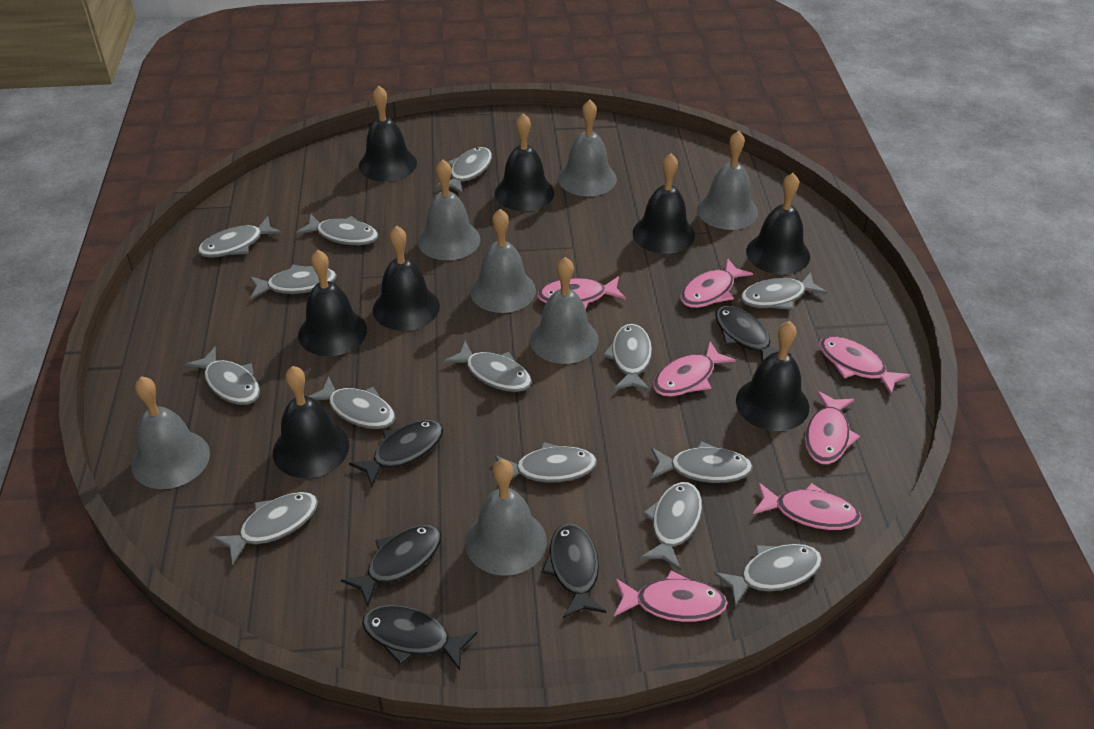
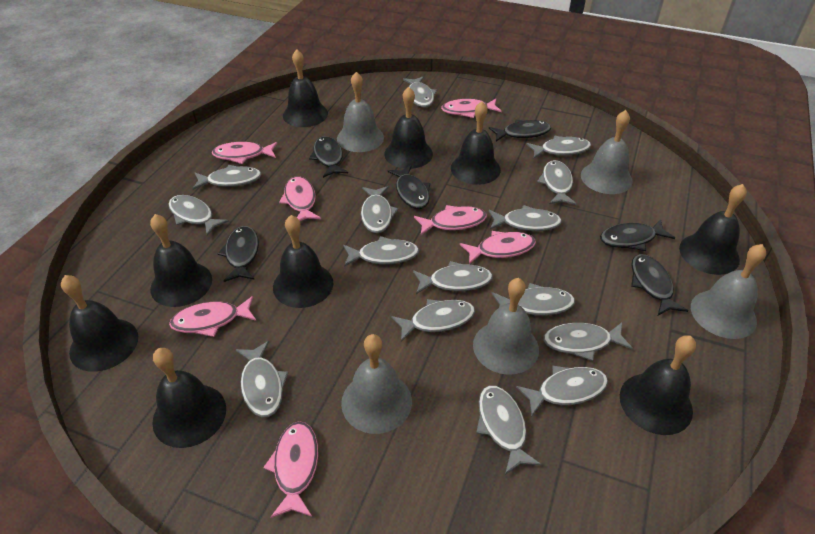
black bell: [273,366,349,478] [298,250,367,356] [359,86,417,181] [373,226,440,331] [495,113,554,211] [633,153,695,254] [736,321,809,431] [746,173,810,275] = 8 -> [61,275,138,372] [150,214,212,307] [152,348,226,448] [273,215,334,308] [283,49,328,127] [384,87,433,169] [451,101,501,185] [620,335,696,435] [679,184,747,275] = 9
black fish: [341,525,441,606] [349,420,443,487] [362,605,477,671] [541,523,606,618] [715,306,791,361] = 5 -> [217,226,259,282] [309,136,348,178] [387,165,431,209] [489,119,551,142] [600,219,675,251] [631,254,688,316] = 6
grey bell: [131,376,210,489] [418,160,480,260] [465,459,547,576] [470,209,536,313] [530,257,599,364] [558,100,617,196] [697,131,758,230] = 7 -> [337,72,384,152] [341,334,412,434] [473,278,539,375] [581,110,633,194] [691,244,766,339] = 5
grey fish: [185,346,260,405] [198,216,282,258] [213,492,318,565] [250,264,337,299] [296,214,379,245] [308,376,396,429] [436,147,492,194] [444,341,532,392] [495,442,597,483] [603,324,652,391] [640,482,702,571] [651,441,753,483] [714,544,822,607] [740,272,827,310] = 14 -> [168,195,229,236] [193,165,261,190] [236,341,289,417] [343,236,419,267] [361,186,399,233] [391,299,475,342] [403,76,437,107] [413,261,493,294] [476,386,542,475] [489,205,562,231] [492,283,575,316] [516,366,608,417] [526,136,591,158] [537,160,577,205] [543,323,633,361] = 15

